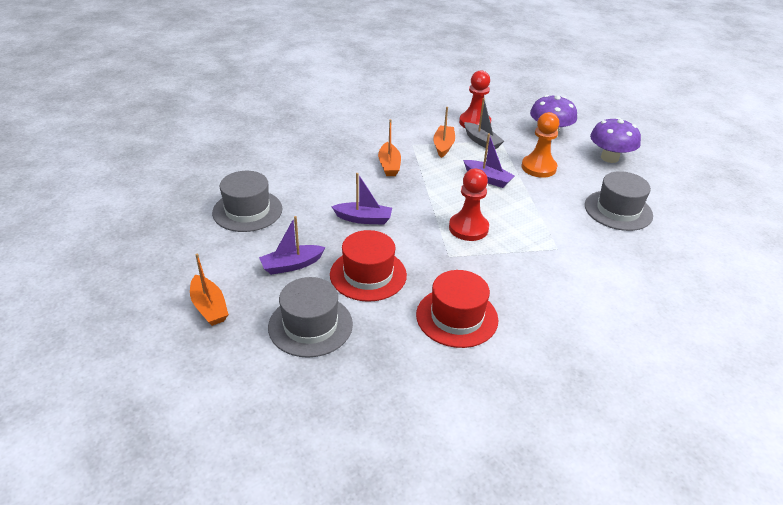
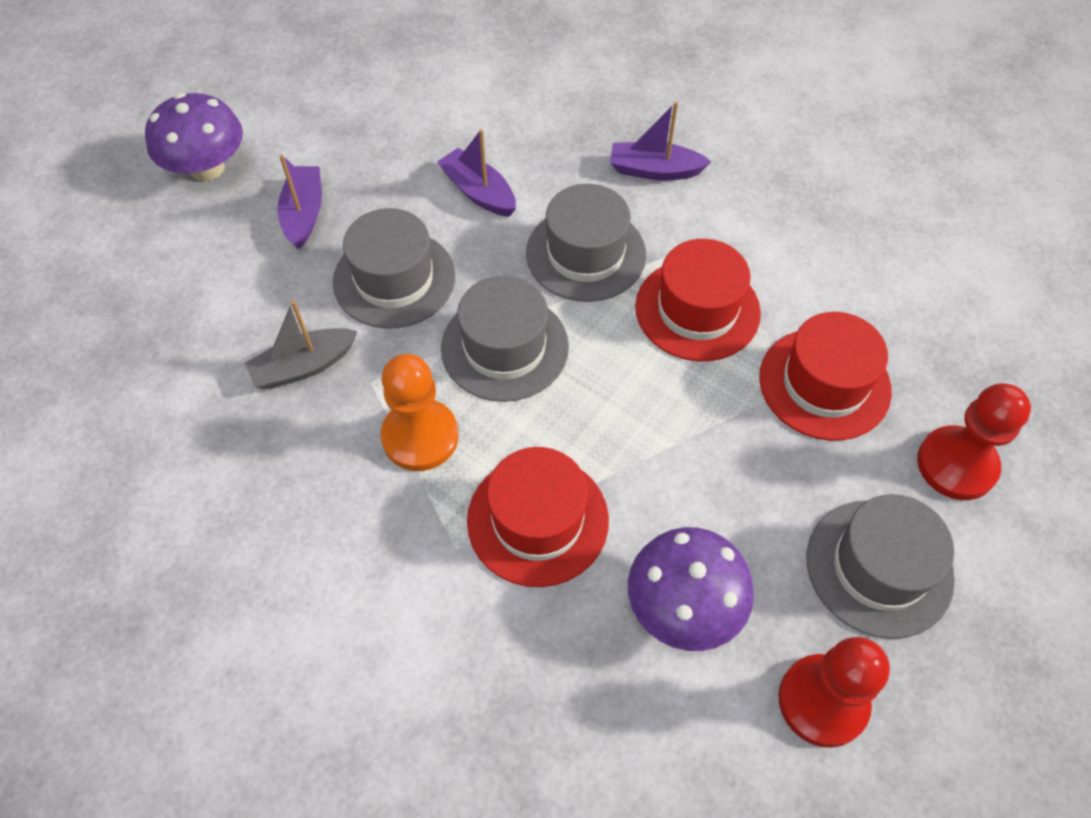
grey hat: [212,171,282,232] [268,277,353,358] [585,171,653,231] = 3 -> [333,208,455,329] [441,276,569,402] [526,184,646,302] [807,494,955,639] = 4
orange boat: [190,254,229,326] [378,119,401,176] [433,107,455,158] = 3 -> none = 0
red hat: [330,230,407,302] [416,270,498,348] = 2 -> [467,447,609,587] [635,239,761,361] [759,312,892,441] = 3

